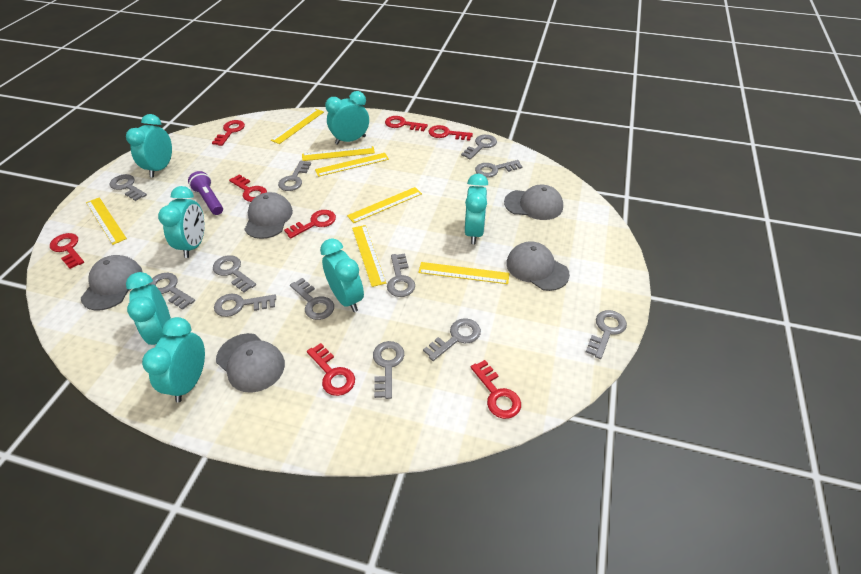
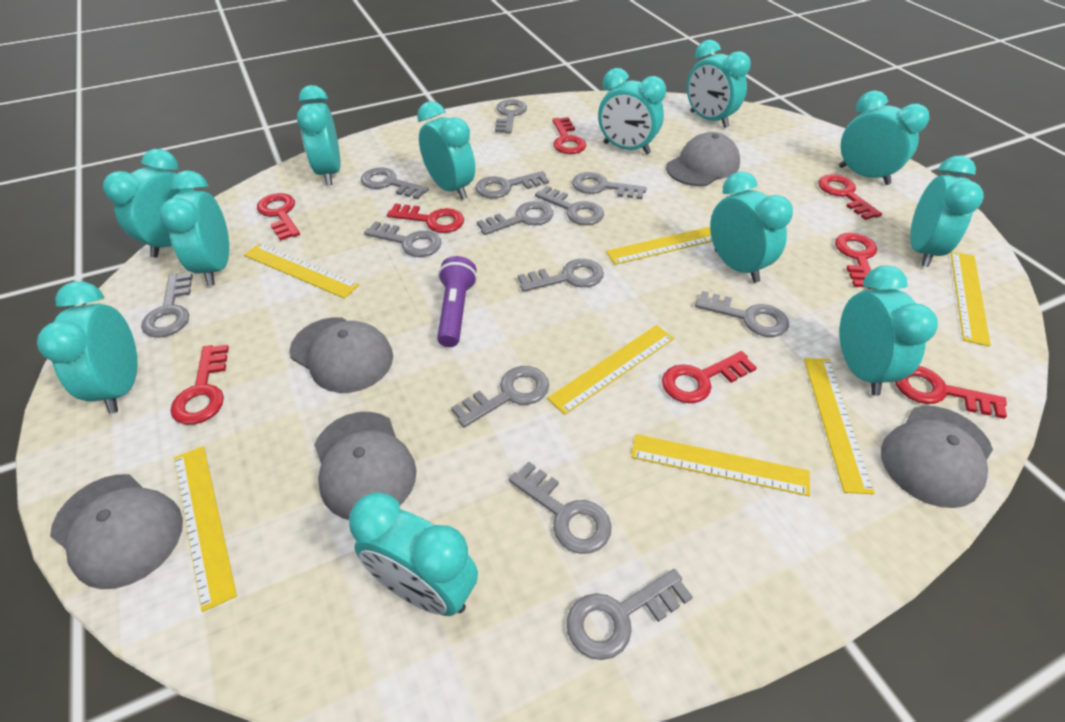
grey key: [109,174,147,201] [149,273,195,310] [213,255,256,293] [214,294,276,317] [278,161,311,191] [290,278,334,320] [373,341,404,399] [387,253,415,297] [423,318,481,361] [461,135,497,160] [475,160,523,178] [586,310,627,359] = 12 -> [141,273,193,338] [361,168,429,199] [364,221,441,257] [451,366,549,428] [476,171,549,198] [477,201,553,235] [495,99,527,133] [509,462,612,554] [518,259,604,292] [535,186,604,225] [567,569,693,660] [572,172,646,199] [695,291,789,337] = 13
turquoise clock: [126,114,172,177] [126,272,171,345] [142,317,205,402] [158,186,205,258] [320,238,364,312] [325,91,369,145] [465,174,488,244] = 7 -> [37,281,137,413] [103,149,195,258] [159,170,229,285] [297,85,341,185] [349,492,478,616] [417,101,475,200] [598,68,666,155] [687,40,751,128] [710,171,793,283] [839,91,929,185] [840,266,938,396] [910,156,984,267] = 12

